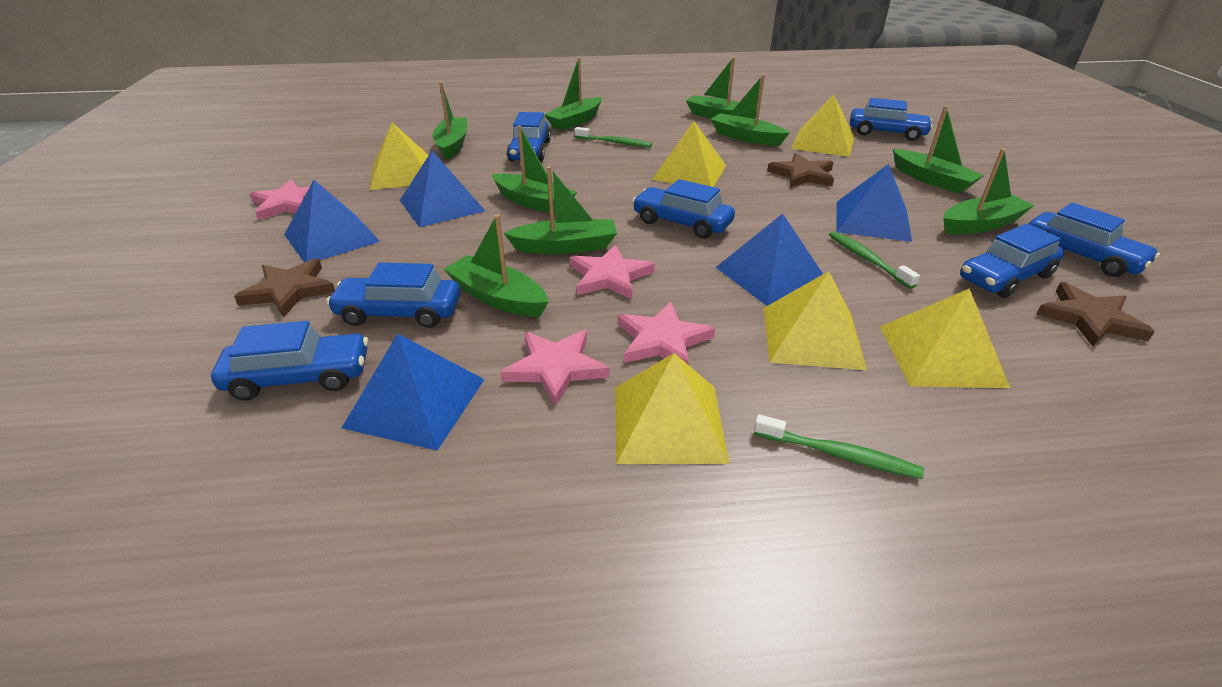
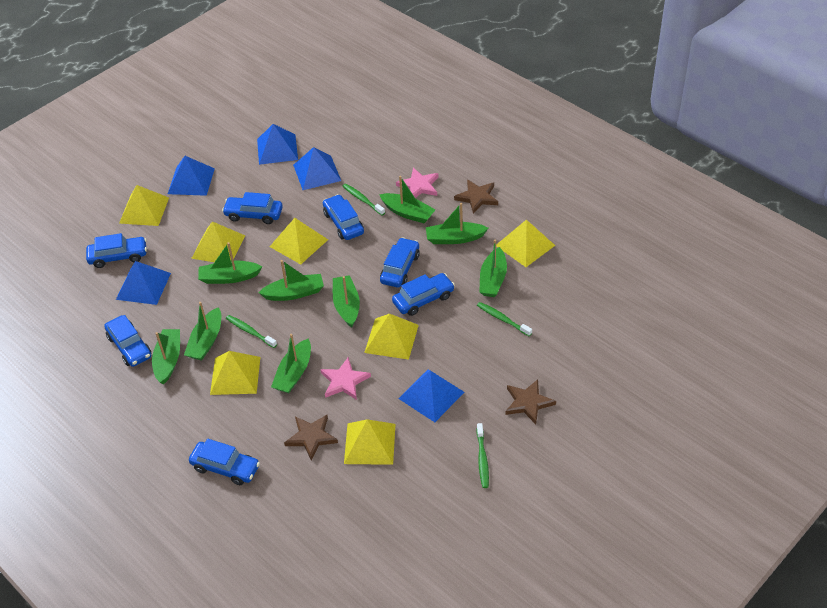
green toothbrush: [574,127,652,148] [754,414,924,479] [829,231,920,289] = 3 -> [226,315,277,348] [343,184,385,215] [477,302,532,336] [477,423,489,488] = 4
pink star: [250,180,326,220] [501,330,609,407] [570,245,655,299] [618,302,715,365] = 4 -> [320,357,371,400] [396,168,438,198] = 2
yellow pyramid: [370,123,429,190] [615,353,729,464] [652,121,726,187] [764,271,867,370] [791,94,854,157] [880,288,1010,388] = 6 -> [119,185,169,226] [191,221,245,262] [210,351,260,395] [270,218,328,264] [344,419,395,465] [364,314,419,360] [496,219,555,267] = 7

